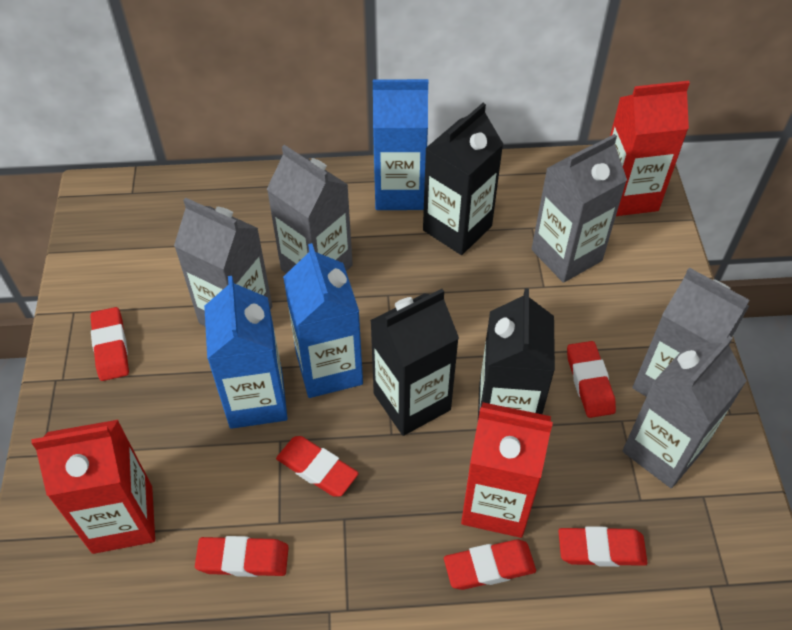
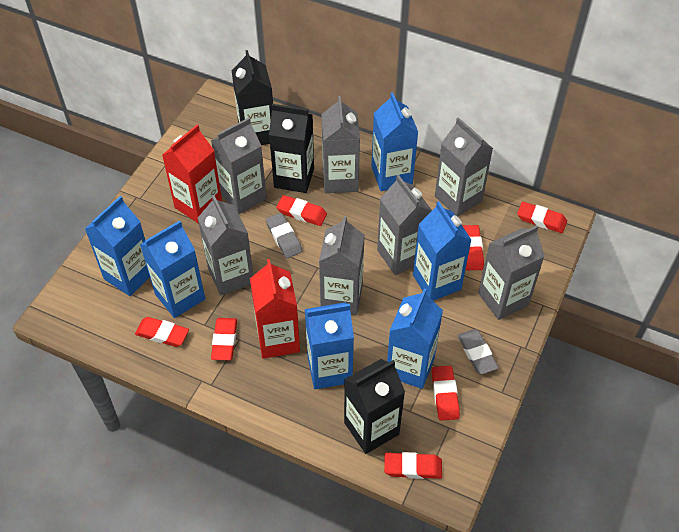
blue carton: [204,276,288,429] [283,243,363,398] [373,79,428,210] = 3 -> [85,196,150,296] [140,221,205,318] [305,302,354,389] [372,92,418,191] [387,288,443,389] [413,201,471,301] = 6
grey carton: [174,198,272,326] [267,145,353,274] [532,134,627,283] [622,336,747,488] [632,268,750,397] = 5 -> [198,195,253,295] [211,117,267,214] [319,216,365,315] [321,96,360,193] [377,175,432,275] [435,117,493,217] [478,225,545,320] = 7
grey eraser: none = 0 -> [266,213,302,258] [458,329,499,374] = 2
red carton: [32,420,155,554] [461,402,553,538] [610,81,690,216] = 3 -> [162,125,222,224] [250,259,300,359] = 2
red eraser: [90,307,129,381] [195,536,289,577] [276,436,359,497] [444,539,536,590] [558,526,648,567] [567,341,616,418] = 6 -> [135,317,189,347] [211,318,237,360] [276,195,327,226] [384,452,442,479] [432,366,460,421] [462,225,484,270] [517,202,567,233] = 7

